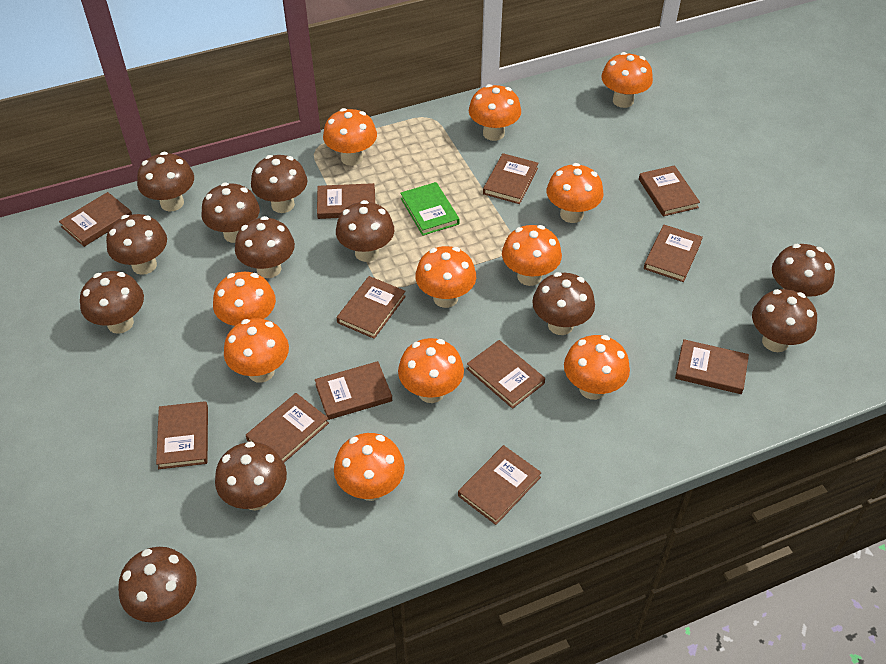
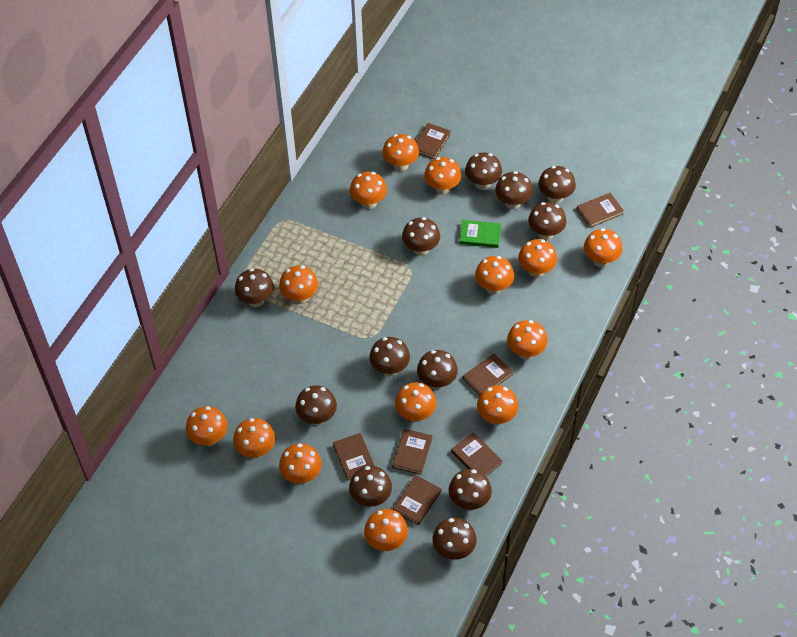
brown book: [59,192,132,247] [156,401,208,469] [246,393,329,462] [315,361,392,420] [317,183,375,219] [337,276,406,339] [458,445,542,525] [467,340,545,409] [483,153,538,204] [639,165,700,216] [644,225,703,282] [675,339,749,394] = 12 -> [333,433,375,480] [392,429,432,475] [393,475,441,525] [416,123,451,159] [451,432,502,476] [463,353,513,396] [577,193,624,228] = 7
orange mushroom: [213,272,276,326] [224,318,289,382] [323,108,377,166] [334,433,405,501] [398,338,464,403] [415,246,476,308] [469,84,521,141] [502,225,562,286] [547,163,603,223] [564,335,630,400] [601,52,653,108] = 11 -> [186,406,228,446] [233,418,275,458] [279,266,318,304] [279,443,322,484] [350,171,387,209] [364,509,408,551] [382,134,419,171] [395,382,436,422] [424,157,461,195] [475,256,514,294] [477,385,518,425] [507,320,547,359] [518,239,557,278] [584,228,622,267] = 14

